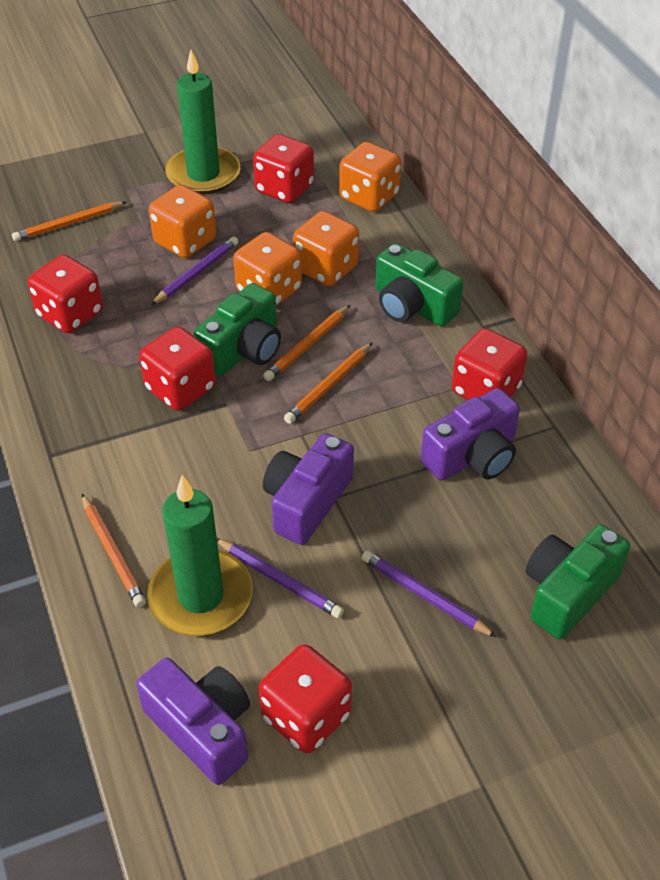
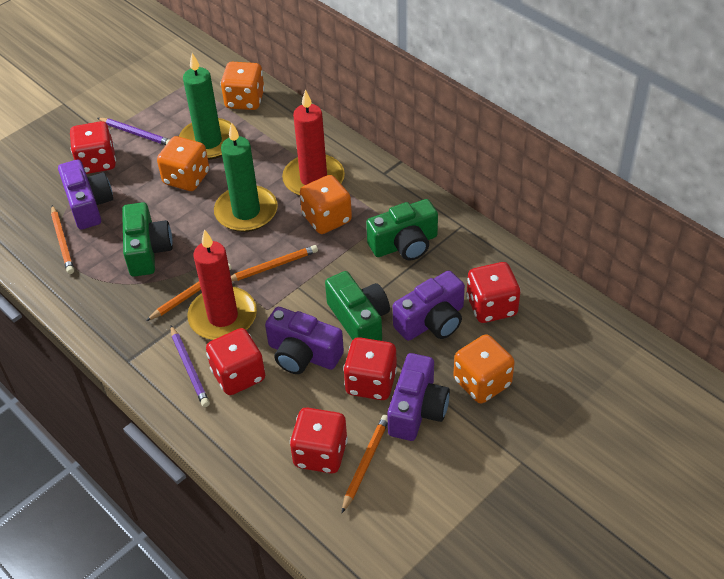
purple camera: [136,658,250,785] [263,433,354,545] [421,388,520,481] = 3 -> [58,159,113,230] [265,307,344,374] [387,353,450,441] [393,271,465,341] = 4
purple pencil: [151,236,238,305] [217,538,344,618] [362,550,497,637] = 3 -> [98,118,170,145] [170,325,210,407] = 2
red candle: none = 0 -> [187,229,257,340] [282,89,345,196] = 2

